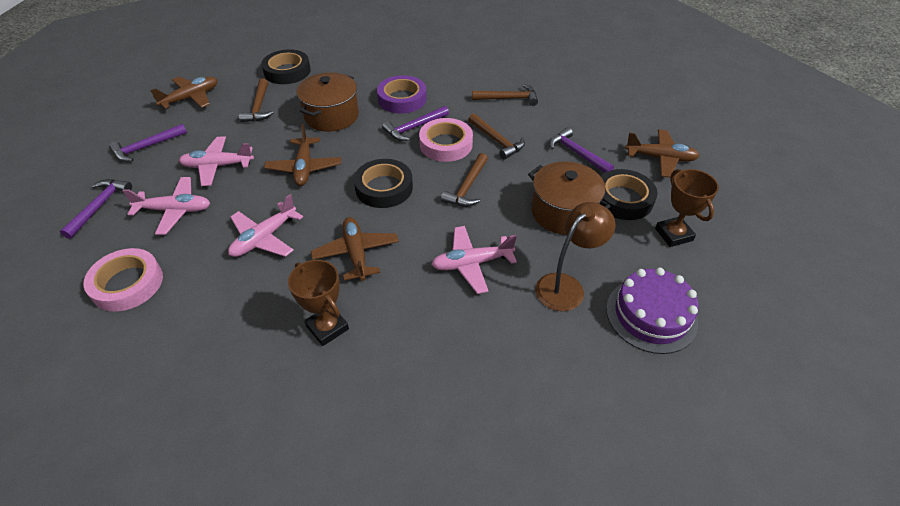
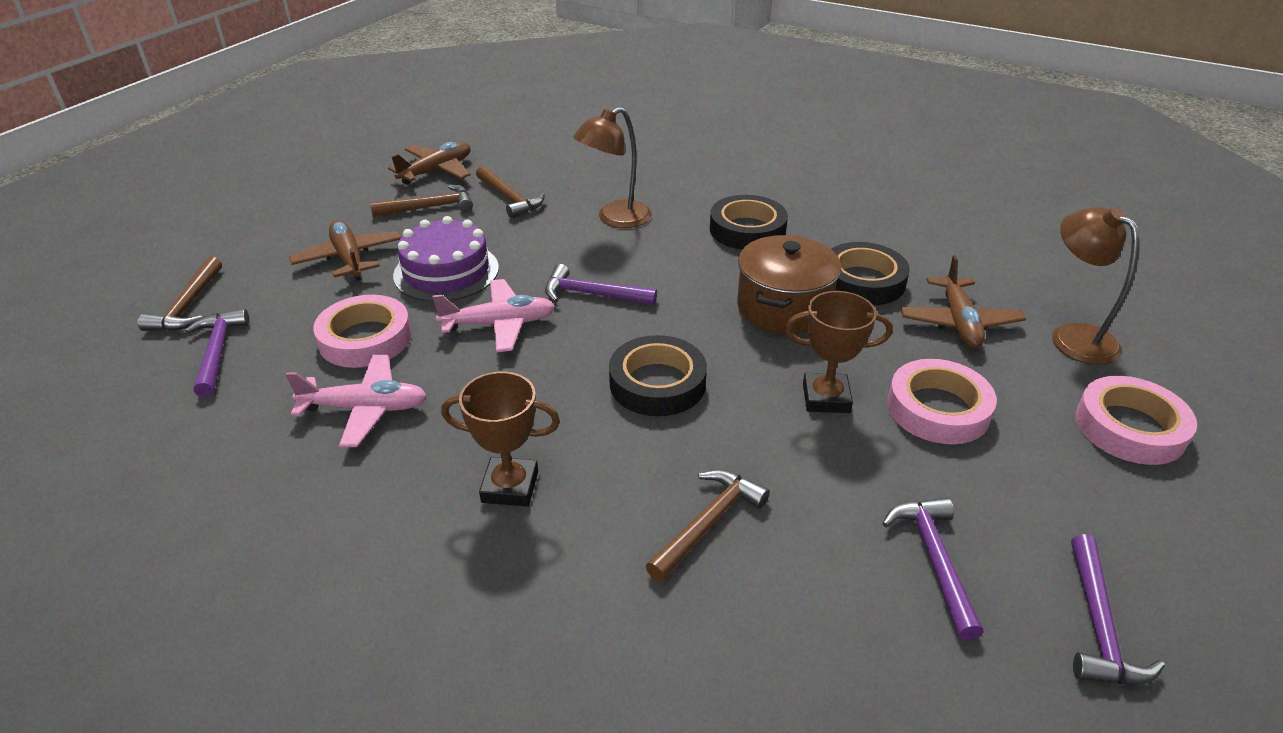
brown lamp: [535,202,616,311] = 1 -> [573,107,652,228] [1052,207,1139,365] = 2
brown plane: [150,77,217,109] [264,124,341,186] [311,217,399,281] [625,129,700,178] = 4 -> [289,220,401,281] [388,142,471,185] [900,255,1026,348] = 3
brown pot: [297,73,359,132] [528,161,611,235] = 2 -> [737,235,842,334] = 1
pink plane: [123,177,210,235] [179,136,254,186] [228,194,303,257] [431,226,517,294] = 4 -> [285,355,427,447] [432,279,555,352] = 2
pink tape: [83,248,163,311] [419,118,473,162] = 2 -> [313,295,412,368] [887,359,997,444] [1075,376,1197,465] = 3
purple tape: [377,75,427,114] = 1 -> none = 0

